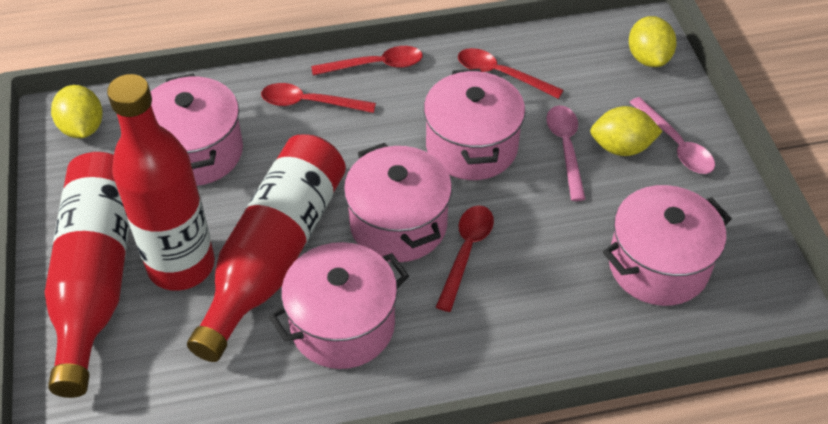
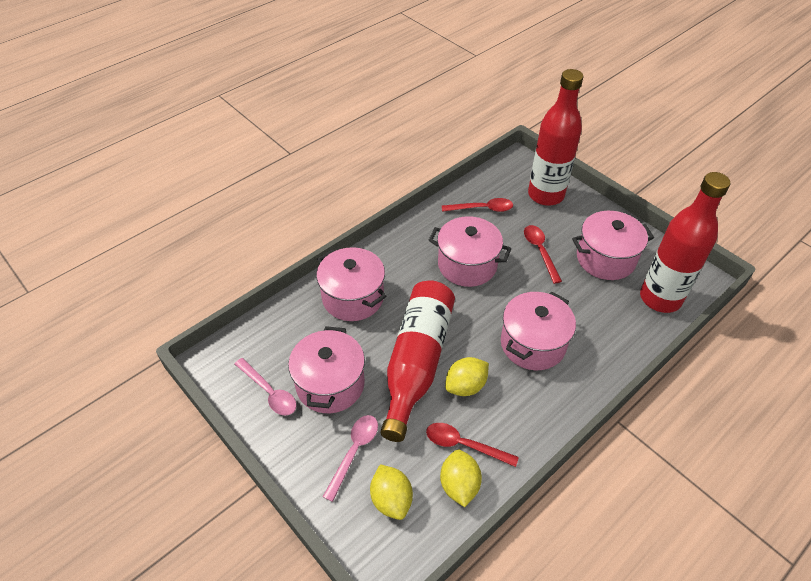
red spoon: [261,83,376,113] [311,46,423,75] [436,206,494,312] [458,48,564,99] = 4 -> [426,423,519,467] [442,198,513,212] [524,225,562,284] = 3

